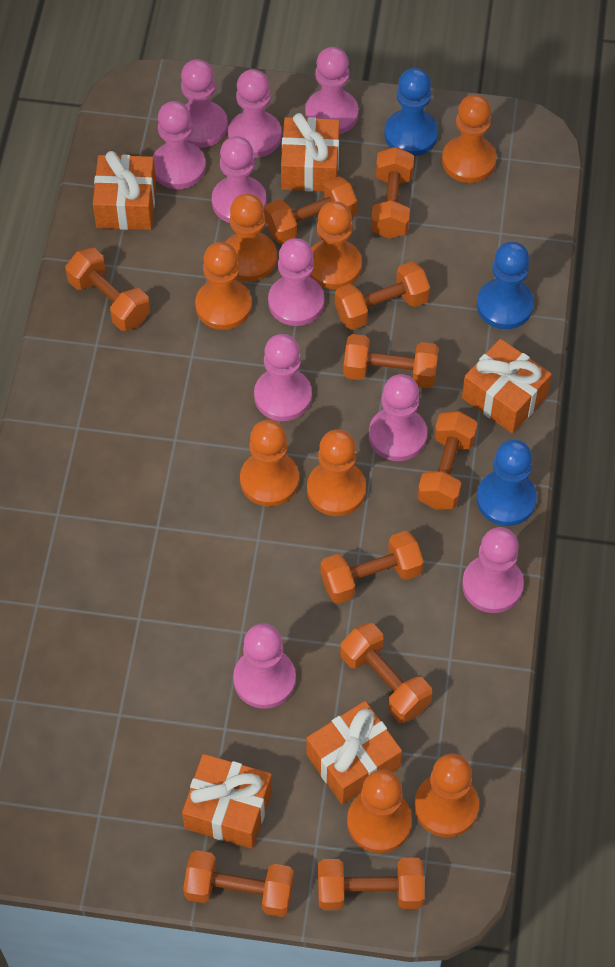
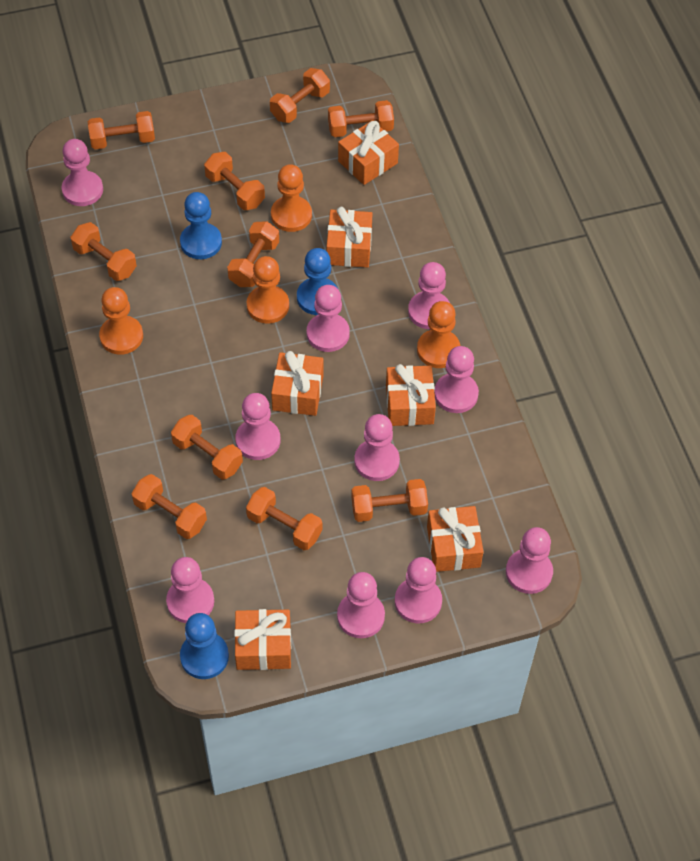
orange gift: [93,151,156,230] [182,754,272,849] [281,113,340,192] [306,701,402,804] [462,339,552,433] = 5 -> [234,609,291,670] [271,351,324,416] [327,207,372,268] [338,120,399,185] [386,364,436,426] [427,506,484,572] = 6
orange pawn: [195,242,252,330] [225,194,277,281] [240,420,299,506] [307,429,366,516] [309,201,362,289] [347,770,412,853] [414,754,479,837] [442,95,497,183] = 8 -> [99,287,143,355] [247,256,289,324] [271,164,312,232] [417,301,461,368] = 4

